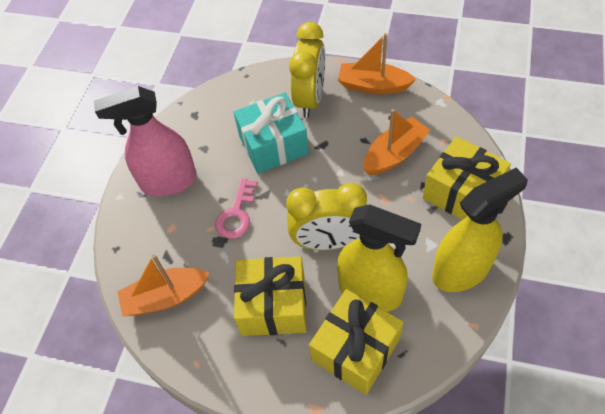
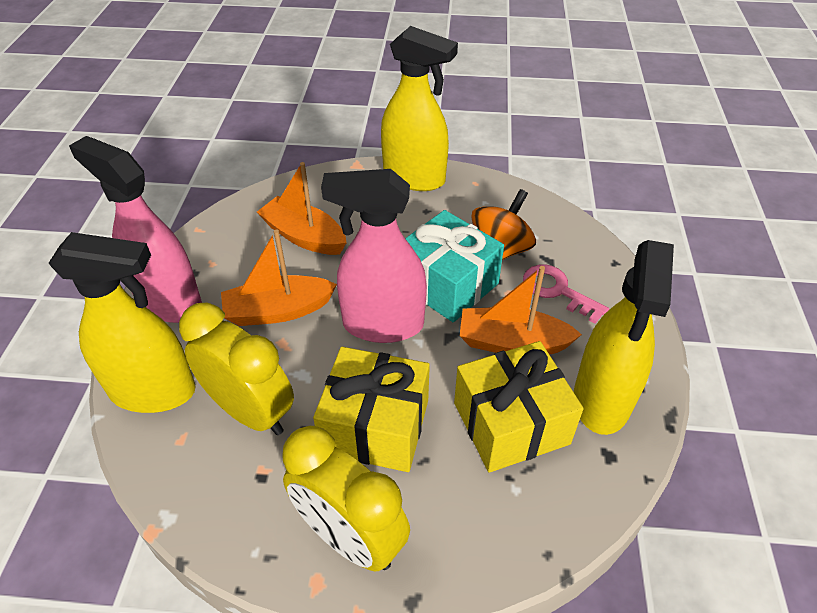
orange spinning top: none = 0 -> [471,189,536,260] = 1
pink spray bottle: [94,86,197,197] = 1 -> [69,136,202,323] [321,169,427,343] = 2
yellow gift: [234,256,306,336] [309,289,403,395] [423,136,511,220] = 3 -> [313,347,430,472] [454,341,583,473] = 2
yellow spray bottle: [337,204,421,312] [432,168,528,292] = 2 -> [49,232,196,413] [381,26,458,191] [574,240,674,435] = 3

